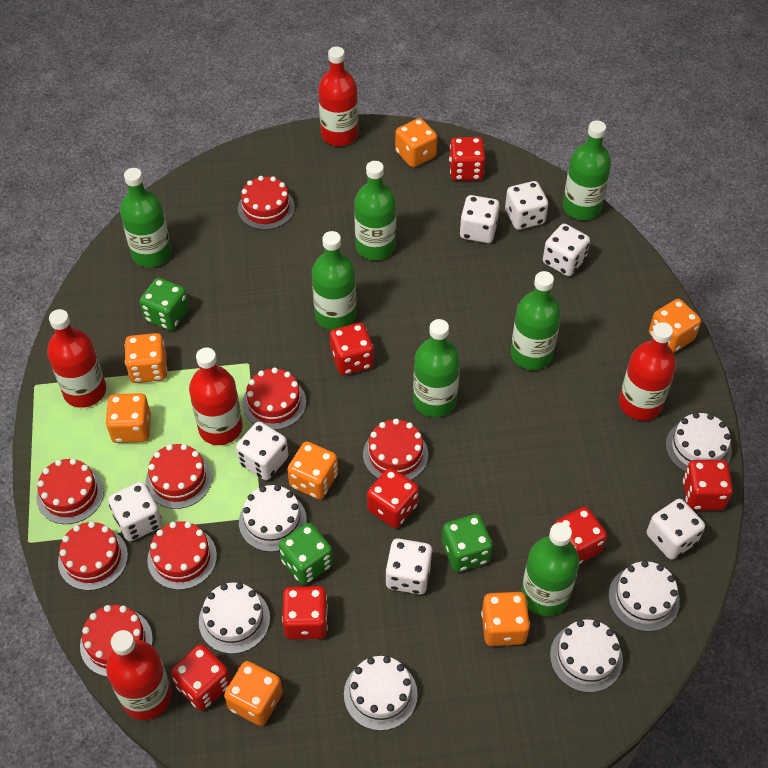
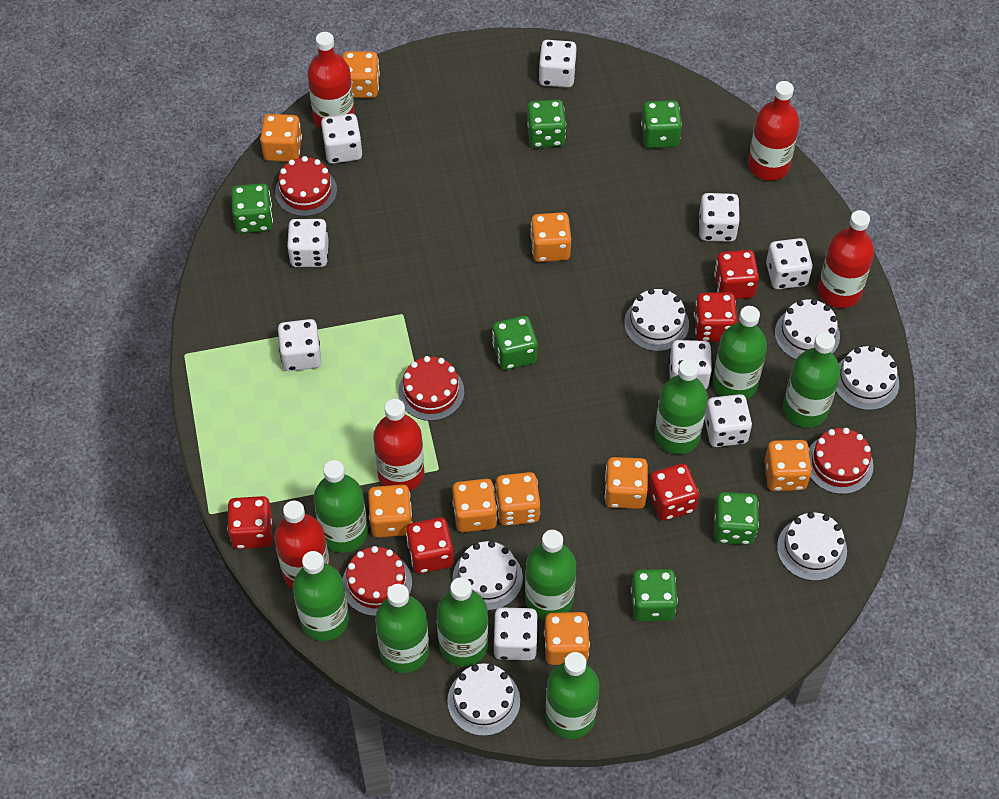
green bottle: [120,168,171,267] [312,231,356,330] [354,161,396,260] [413,319,460,417] [511,271,561,370] [521,522,580,616] [563,120,611,220] = 7 -> [293,551,349,641] [314,460,368,553] [375,584,429,673] [437,577,488,667] [525,530,576,620] [545,652,599,739] [654,359,708,454] [713,306,767,400] [783,332,840,428] = 9
green dice: [140,278,189,331] [279,523,333,585] [442,514,493,572] = 3 -> [231,183,273,233] [492,316,538,370] [527,100,566,148] [631,569,678,621] [641,100,682,148] [714,492,759,545] = 6
orange dice: [106,393,151,443] [125,333,167,383] [224,661,283,726] [287,441,338,499] [395,118,437,167] [481,592,530,646] [649,299,701,353] = 7 -> [260,114,302,162] [342,51,380,98] [368,484,413,538] [452,479,497,532] [495,472,540,526] [530,212,571,262] [544,612,590,665] [604,457,648,509] [764,440,812,491] = 9
red cake: [36,458,104,524] [58,521,128,591] [80,605,153,677] [146,444,212,509] [147,521,217,590] [238,176,295,230] [242,368,306,430] [363,419,428,480] = 8 -> [275,156,337,216] [342,546,412,616] [398,356,464,421] [809,428,874,494] = 4
red dice: [171,644,231,711] [282,586,328,639] [330,323,374,375] [367,468,419,528] [449,137,485,181] [554,506,607,564] [683,460,733,510] = 7 -> [227,496,273,549] [406,517,454,574] [648,463,699,520] [694,292,737,342] [714,250,759,299] = 5
white dice: [108,482,162,541] [236,422,288,480] [386,538,433,595] [460,195,500,243] [505,181,548,230] [543,224,590,276] [647,499,705,560] = 7 -> [277,319,322,371] [287,219,329,267] [321,114,362,164] [493,607,538,660] [538,40,577,87] [669,340,712,389] [699,193,740,242] [705,394,752,447] [766,238,813,289] = 9

